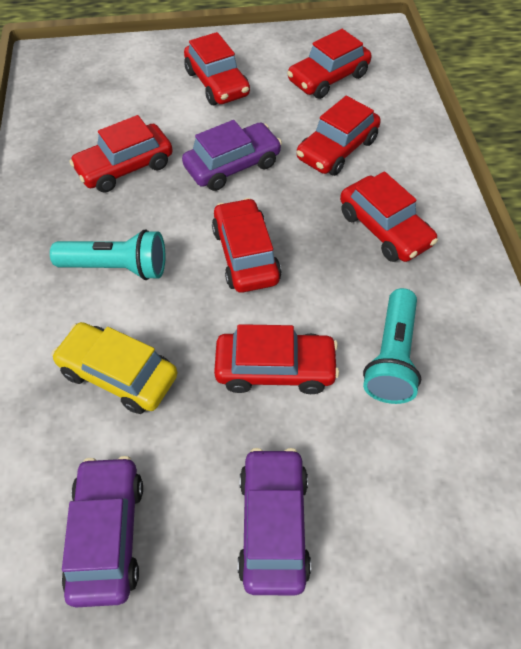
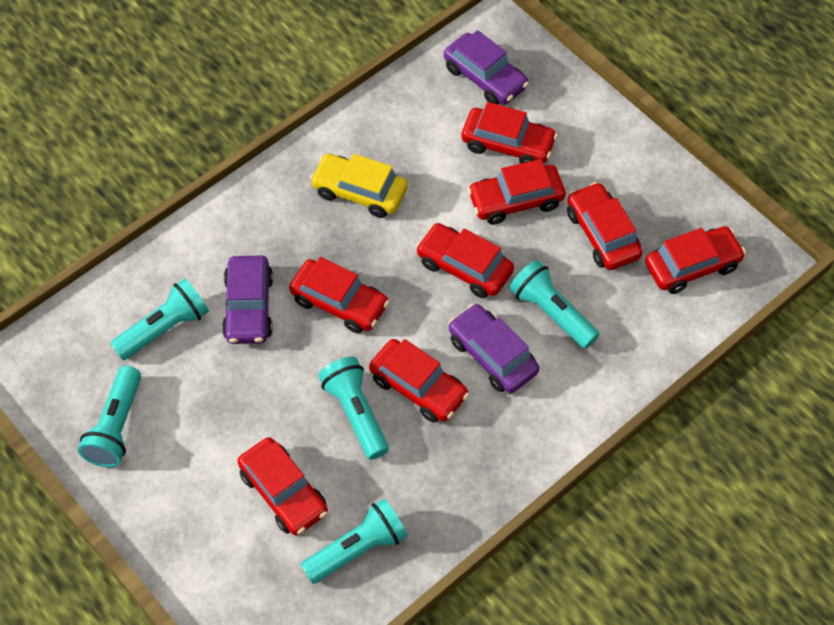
red car: [69,115,173,193] [184,32,250,105] [212,198,282,293] [214,324,339,394] [287,29,372,99] [297,96,381,176] [340,171,438,262] = 7 -> [237,437,328,535] [289,257,389,334] [369,339,469,423] [416,223,514,298] [461,102,558,164] [467,159,566,225] [567,182,642,270] [645,226,746,294] = 8
turquoise flashlight: [50,229,165,280] [363,288,421,404] = 2 -> [78,366,141,467] [110,278,209,360] [301,498,408,584] [318,357,389,460] [509,260,600,349] = 5

